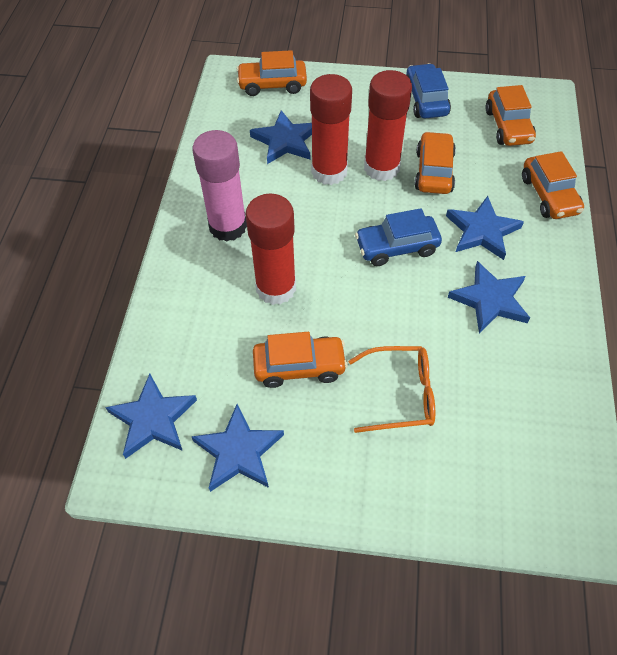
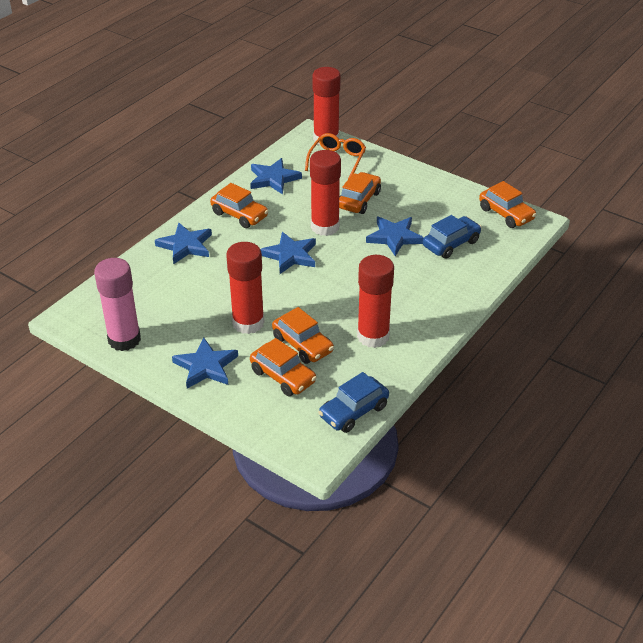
red glue stick: [245,193,296,305] [310,74,352,185] [364,70,412,181] = 3 -> [226,242,264,334] [310,150,341,236] [313,67,341,145] [357,255,394,348] = 4

